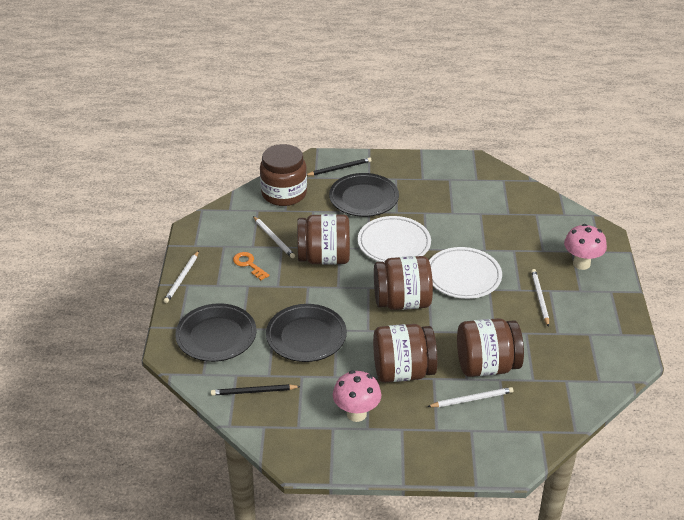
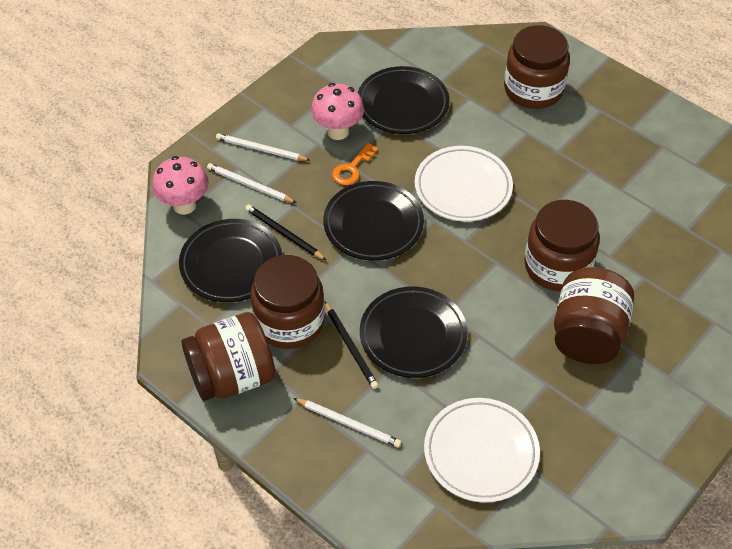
black plate: [175,303,256,362] [266,304,347,362] [329,173,399,217] = 3 -> [179,219,282,302] [323,181,424,261] [358,66,450,134] [360,286,468,378] = 4
white pencil: [164,251,199,303] [253,216,295,258] [427,387,513,407] [531,269,549,327] = 4 -> [207,163,296,203] [216,133,310,161] [294,398,401,448] = 3

